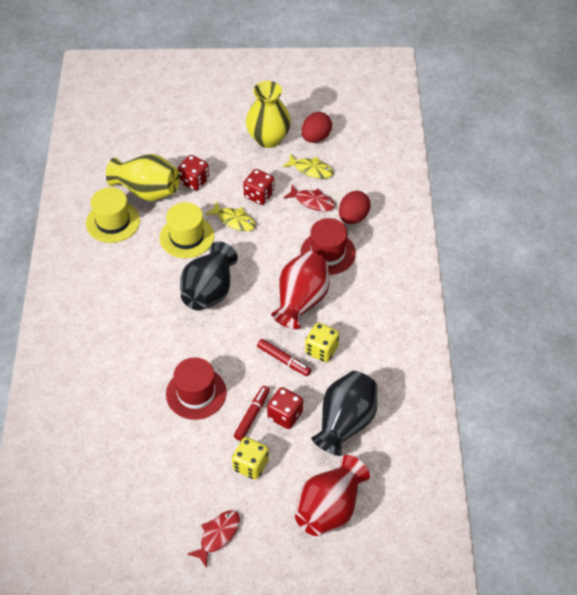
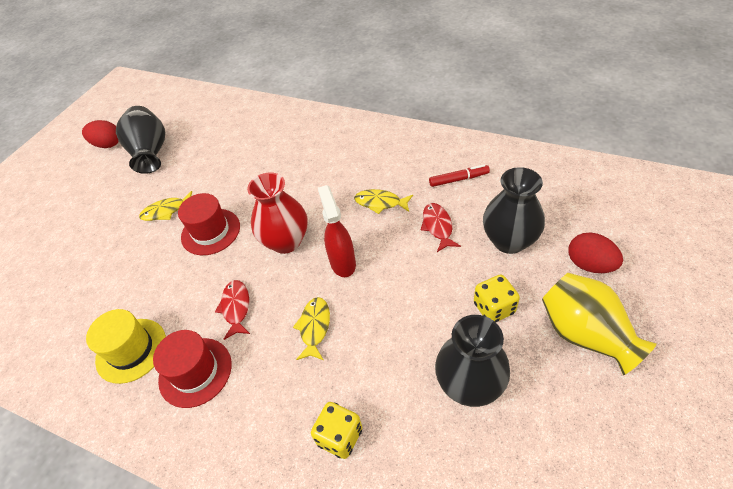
black vase: [180,242,238,311] [311,371,377,456] = 2 -> [116,106,165,174] [435,315,510,407] [483,167,545,254] = 3
red dice: [178,155,209,191] [243,169,274,205] [267,387,303,429] = 3 -> none = 0
red marker: [234,386,270,441] [257,339,311,376] = 2 -> [429,164,490,187] = 1
red spray bottle: none = 0 -> [318,185,356,277] = 1
red vase: [271,251,329,329] [295,455,370,536] = 2 -> [247,172,307,254] = 1
yellow fish: [205,202,256,231] [282,154,334,179] = 2 -> [139,191,192,221] [293,297,330,360] [354,189,413,214] = 3
yellow hat: [86,187,140,243] [159,202,214,258] = 2 -> [86,309,166,384] = 1
yellow vase: [106,154,180,201] [246,81,291,148] = 2 -> [542,273,657,375] = 1

